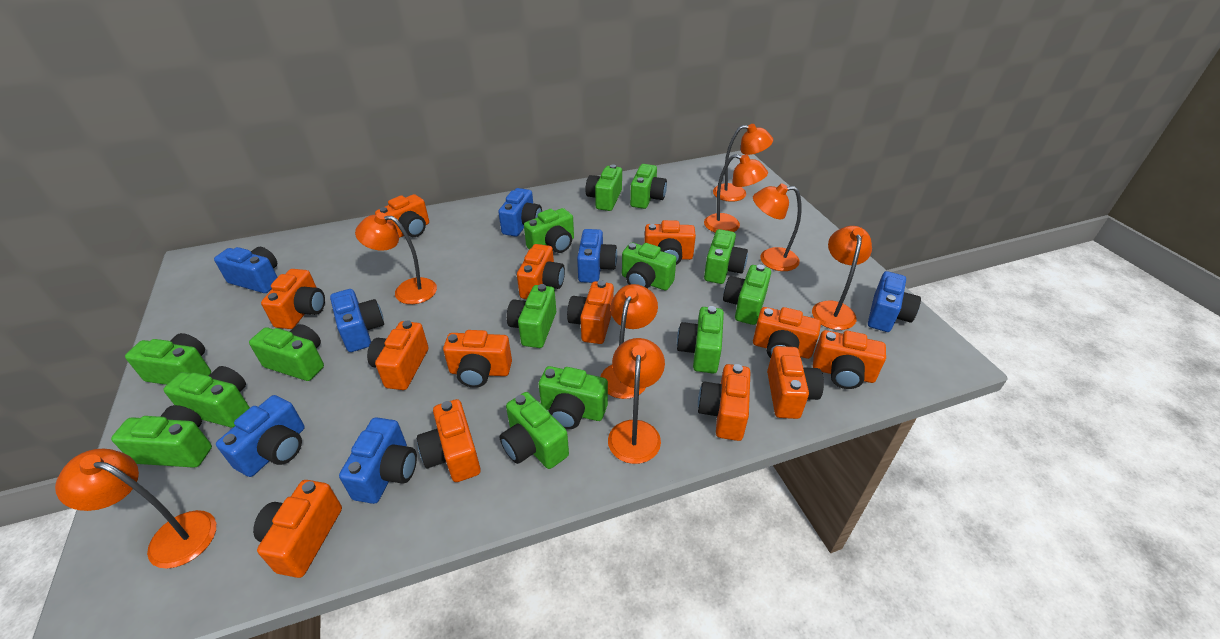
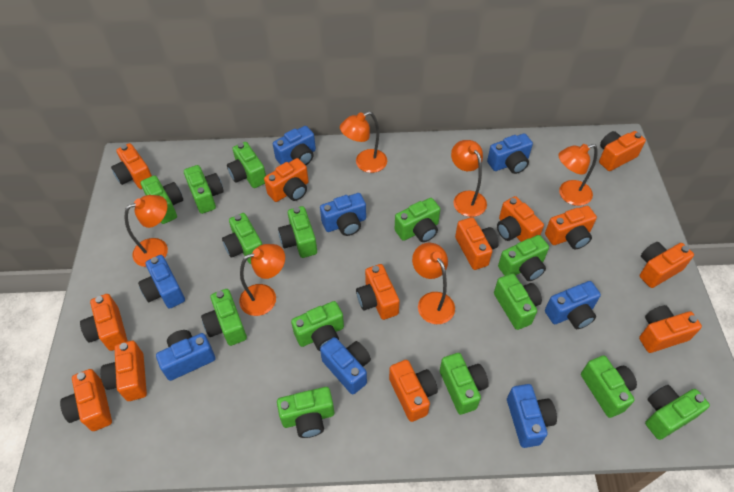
blue camera: [214,247,277,293] [216,395,305,477] [330,289,384,352] [339,417,417,504] [498,188,542,237] [577,229,617,283] [868,271,921,332] = 7 -> [138,255,185,309] [156,330,215,381] [273,126,316,165] [320,193,366,236] [320,337,371,395] [487,133,533,174] [507,384,557,448] [545,281,601,329] = 8
orange lamp: [55,449,216,569] [355,212,437,304] [601,284,658,399] [608,338,665,464] [704,154,768,232] [713,124,773,202] [753,183,802,271] [812,226,872,330] = 8 -> [125,195,168,267] [239,244,285,316] [340,111,387,173] [412,243,455,324] [451,140,487,217] [558,144,598,206] = 6

